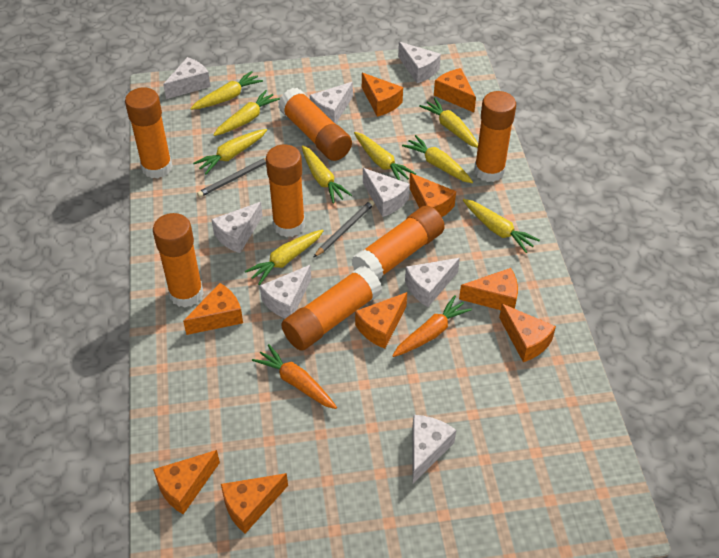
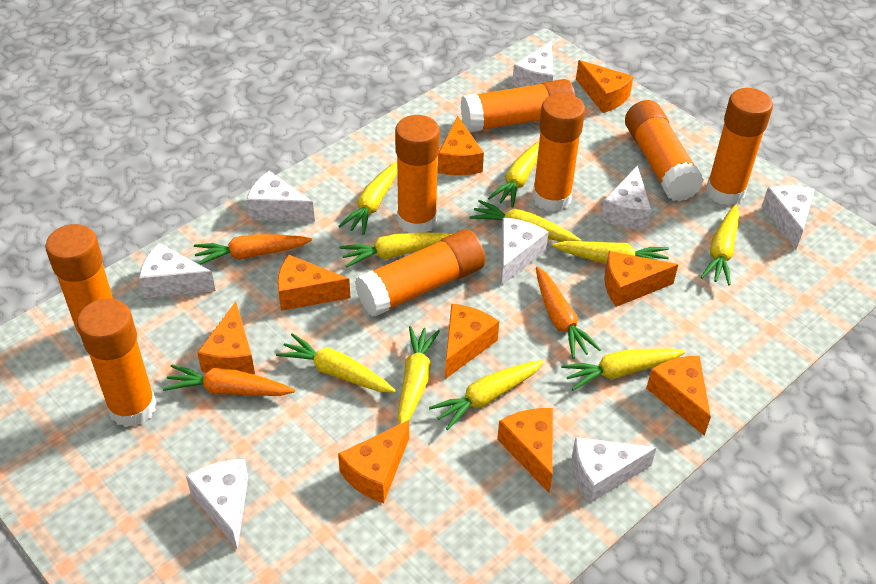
grey pencil: [197,158,266,198] [313,200,374,258] = 2 -> none = 0
orange carrot: [252,344,337,409] [392,295,472,357] = 2 -> [163,364,295,396] [194,234,312,265] [536,267,601,359] = 3
orange glue stick: [125,88,172,179] [153,213,204,307] [266,145,305,237] [278,88,352,161] [281,266,382,351] [351,205,445,279] [474,91,516,182] = 7 -> [45,224,113,345] [77,298,156,427] [355,229,485,317] [395,115,440,233] [461,79,575,133] [532,93,585,212] [625,100,704,202] [706,88,773,205] = 8
yellow carrot: [190,71,263,110] [193,129,267,174] [213,90,280,136] [245,229,324,285] [302,145,352,204] [354,132,416,181] [402,135,473,183] [419,98,478,148] [463,199,540,253] = 9 -> [276,333,396,393] [339,161,397,235] [339,233,452,268] [398,326,440,424] [429,360,544,430] [469,200,581,242] [488,141,539,208] [552,241,669,264] [561,349,685,391] [701,204,739,285] = 10

